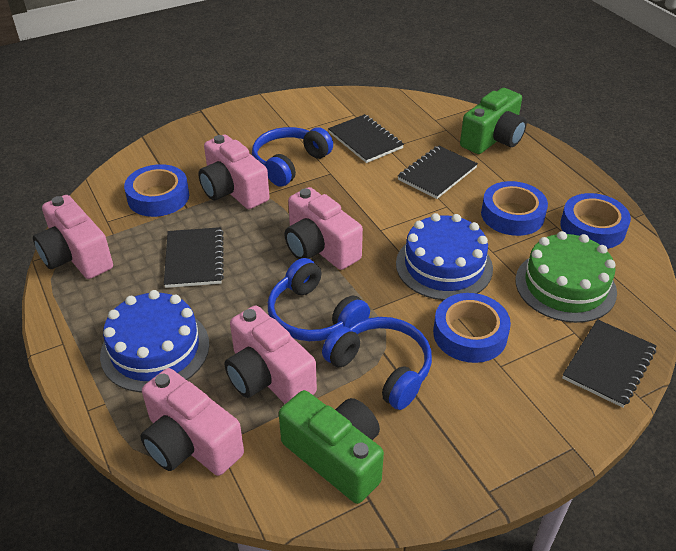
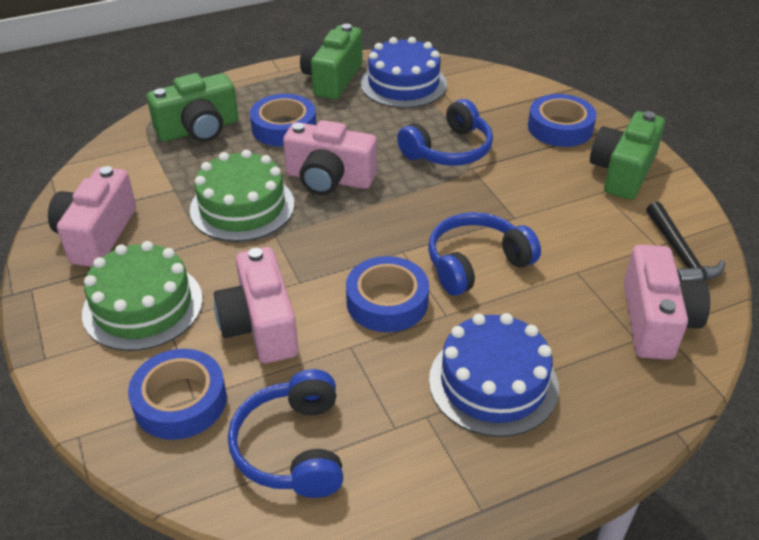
black hammer: none = 0 -> [646,202,725,281] = 1
black notebook: [164,227,224,288] [328,114,404,163] [398,145,478,199] [562,319,657,408] = 4 -> none = 0
green cake: [515,231,617,323] = 1 -> [82,241,203,351] [190,149,295,242] = 2
green camera: [279,390,384,504] [460,88,527,154] = 2 -> [147,73,239,142] [300,24,363,99] [590,111,665,200] = 3
pink camera: [33,195,113,279] [140,368,244,476] [198,135,270,209] [225,305,317,404] [285,187,363,270] = 5 -> [48,166,136,267] [214,247,298,363] [283,120,377,195] [623,245,710,360] = 4

